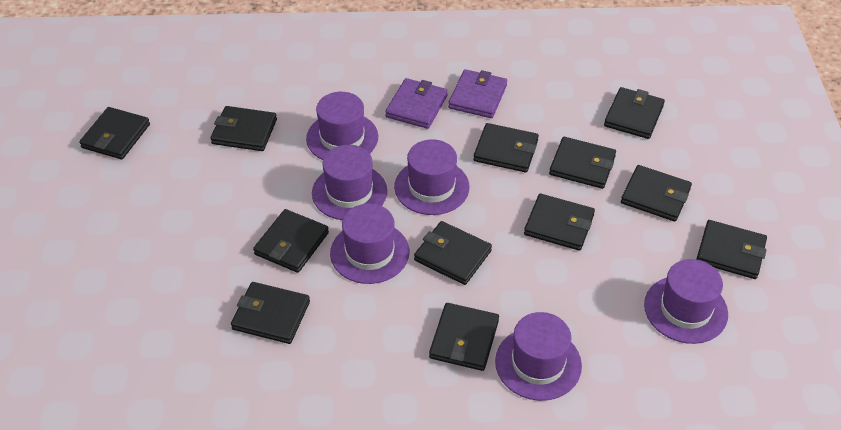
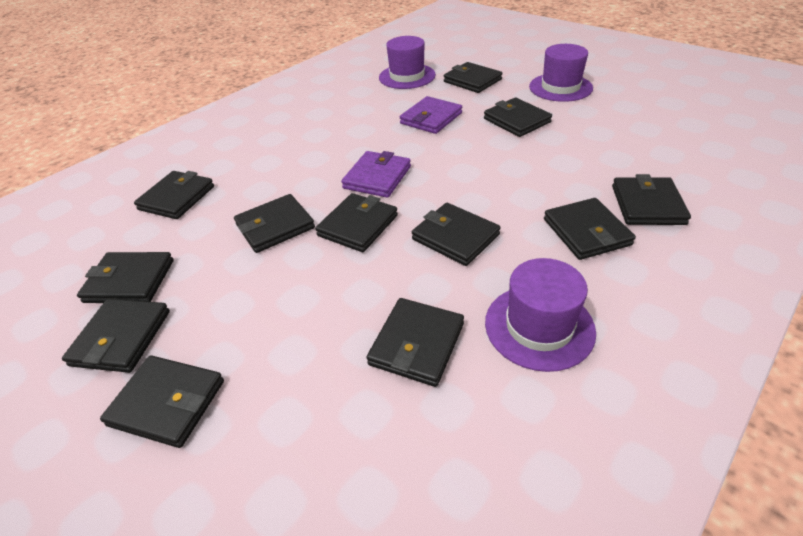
purple hat: [306,92,378,160] [312,145,387,220] [330,204,409,284] [394,139,469,215] [495,312,582,401] [644,259,728,344] = 6 -> [379,36,436,89] [485,258,596,372] [529,44,593,102] = 3

